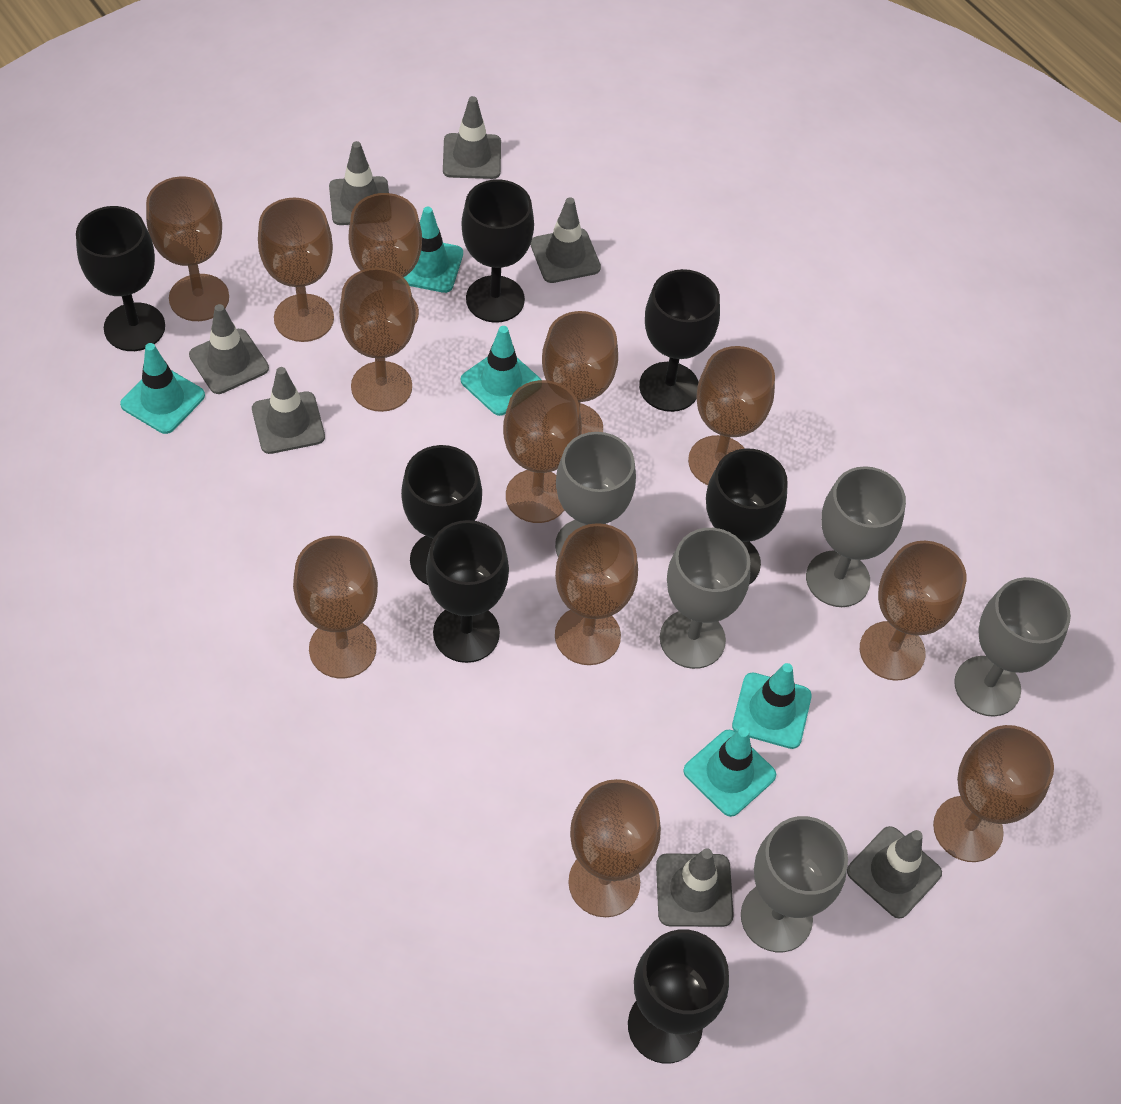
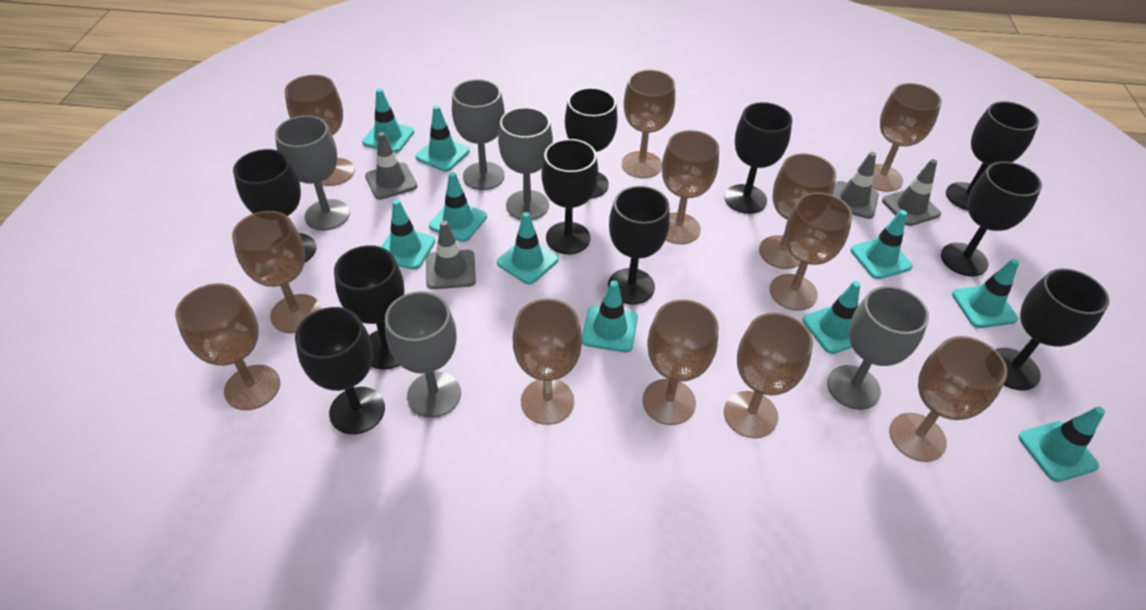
black goblet: [76,206,165,351] [401,445,482,585] [426,520,509,663] [462,179,534,323] [628,929,729,1063] [639,269,720,412] [706,449,788,585] = 7 -> [233,149,316,262] [295,307,385,434] [334,245,404,369] [542,139,598,254] [565,88,618,199] [608,186,670,305] [725,102,792,214] [941,161,1042,276] [946,101,1039,210] [995,269,1109,391] = 10
grey traffic cone: [189,304,269,394] [252,367,325,454] [329,141,389,225] [443,96,501,179] [531,197,601,283] [656,848,734,927] [847,826,942,919] = 7 -> [365,132,417,200] [426,220,476,289] [833,152,879,219] [882,159,941,226] = 4
turquoise traffic cone: [120,343,205,434] [404,207,463,293] [461,326,541,416] [683,727,776,817] [732,663,812,749] = 5 -> [362,88,414,153] [381,199,435,270] [415,105,470,172] [429,172,487,242] [497,212,558,285] [582,281,638,352] [803,281,860,354] [850,210,913,279] [952,259,1019,328] [1018,406,1105,482] = 10

